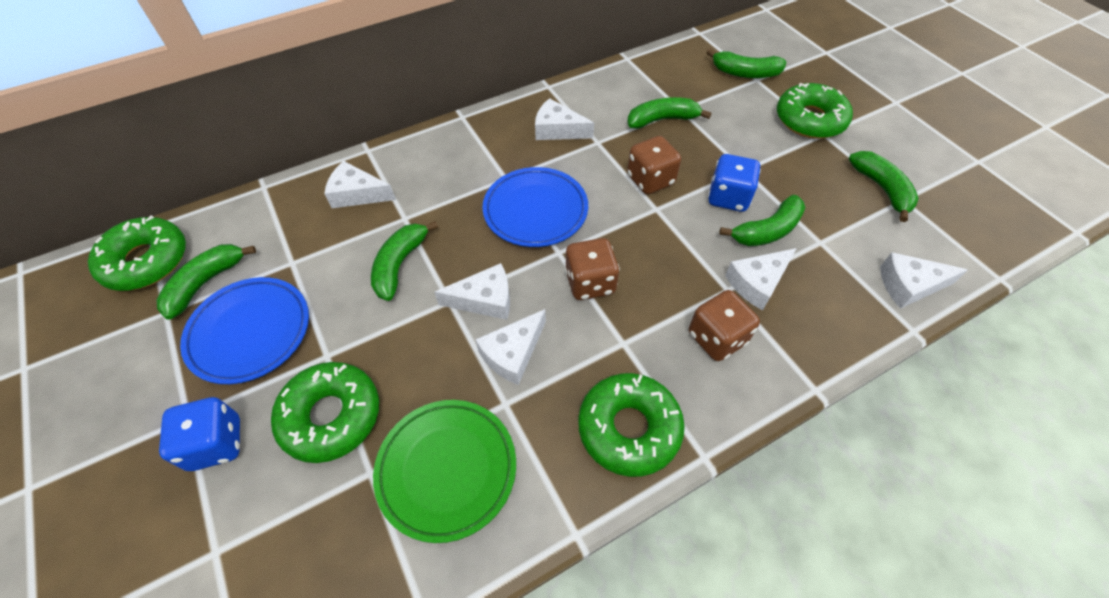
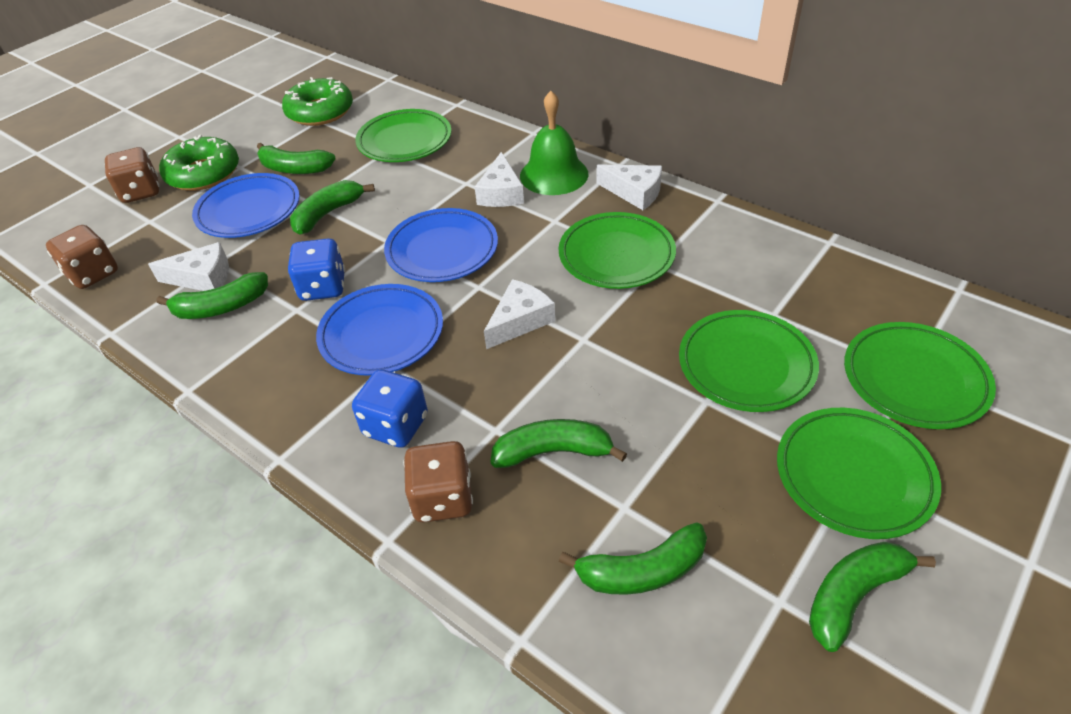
blue plate: [180,277,309,384] [482,167,588,247] = 2 -> [192,173,300,238] [316,284,443,376] [384,208,498,282] = 3
green bell: none = 0 -> [520,91,588,195] = 1
green donut: [88,215,186,291] [271,362,379,463] [578,373,685,477] [777,83,853,139] = 4 -> [159,135,239,191] [282,77,353,126] = 2
green plate: [373,400,516,543] = 1 -> [355,109,452,162] [559,212,676,289] [679,310,819,412] [777,408,941,539] [844,322,996,429] = 5
white cheese: [324,161,396,208] [434,263,510,320] [475,309,546,385] [535,98,594,140] [725,248,797,310] [880,252,968,309] = 6 -> [148,242,229,291] [475,152,524,207] [484,279,555,349] [596,164,662,210] = 4

